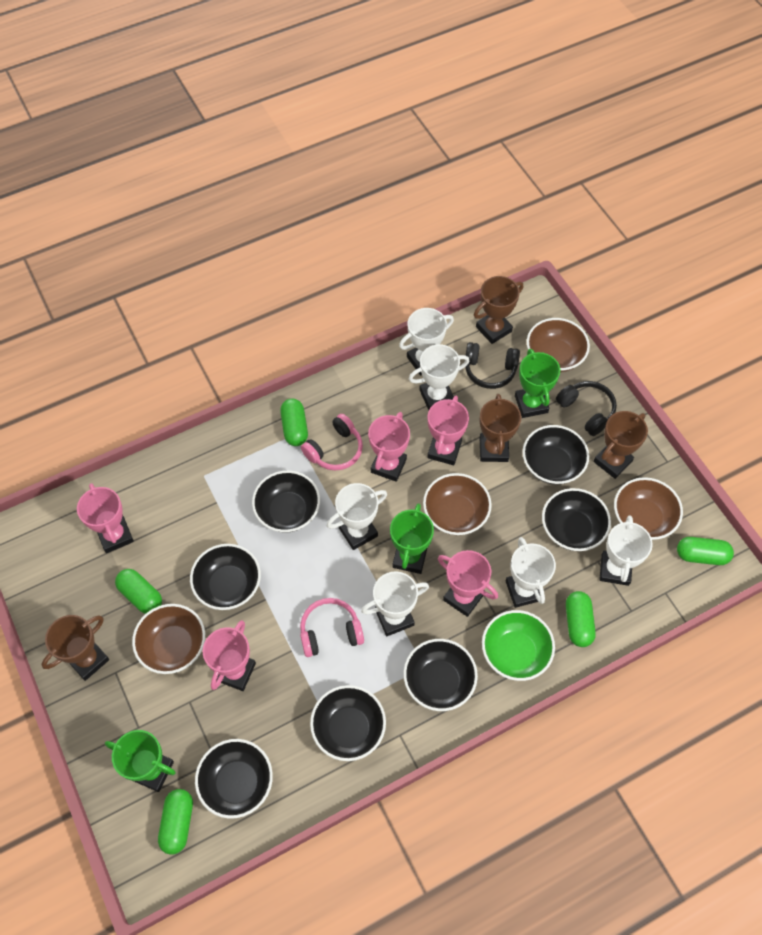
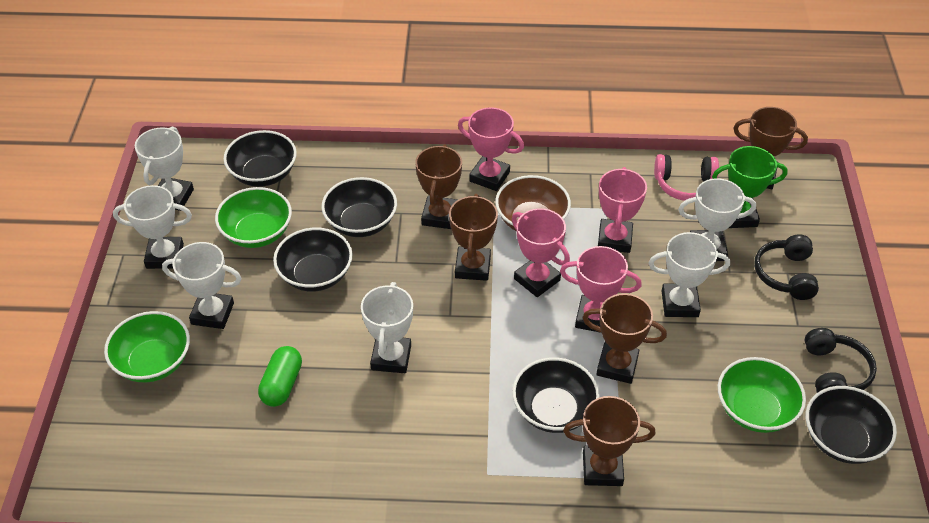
black bowl: [190,544,261,610] [195,739,273,819] [252,470,320,532] [310,685,386,761] [403,639,478,711] [522,425,589,485] [542,488,611,551] = 7 -> [223,130,297,187] [273,228,353,292] [322,177,397,237] [512,357,600,433] [806,386,897,464] = 5
brown bowl: [132,604,205,674] [423,473,492,535] [527,318,590,372] [614,477,683,540] = 4 -> [495,175,571,231] = 1
brown trophy: [42,615,109,681] [474,276,523,344] [479,394,521,462] [593,411,648,479] = 4 -> [415,144,462,229] [449,194,498,281] [563,396,656,486] [582,293,667,384] [733,107,808,189] = 5
green bowl: [482,610,555,681] = 1 -> [104,311,190,382] [215,187,292,248] [718,357,806,433] = 3
green capsule: [115,569,162,614] [158,789,193,854] [280,398,308,446] [566,591,596,647] [677,537,734,565] = 5 -> [258,346,302,407] = 1
green trophy: [105,730,176,792] [390,503,434,574] [515,349,560,418] = 3 -> [712,146,788,228] = 1
pink headphones: [300,598,364,657] [301,414,363,470] = 2 -> [654,154,719,201] = 1
pink trophy: [77,483,134,553] [203,620,256,691] [368,412,410,482] [427,396,469,465] [438,550,498,617] = 5 -> [458,107,524,191] [512,208,570,297] [560,246,642,333] [598,167,647,253] = 4

